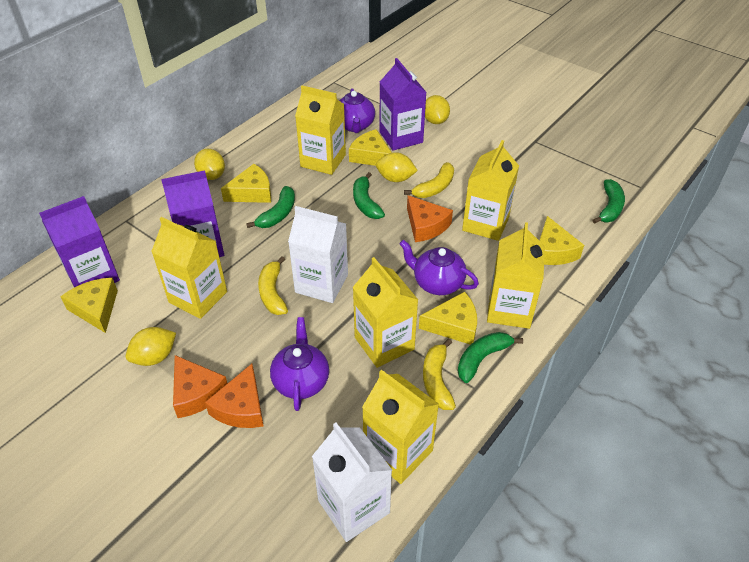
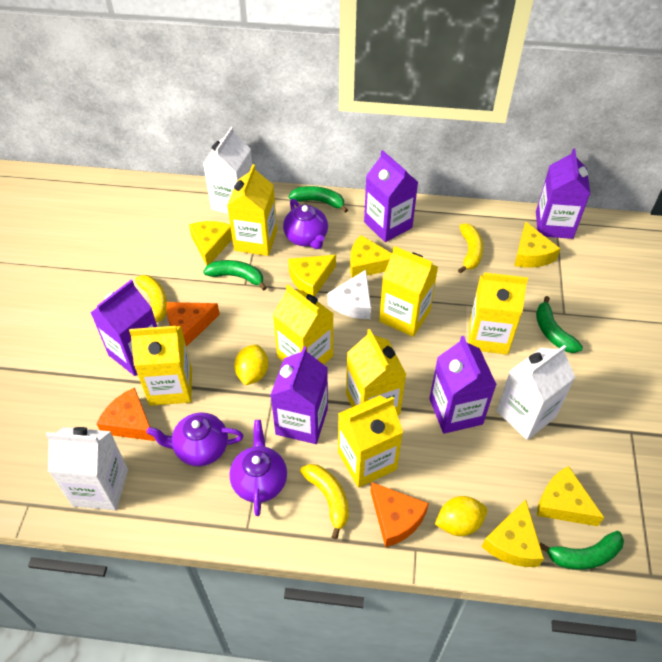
purple carton: [39,196,120,288] [161,170,224,257] [379,58,427,150] = 3 -> [91,280,157,376] [270,346,328,444] [364,150,418,242] [429,336,497,434] [536,148,591,239] = 5
white carton: [288,206,348,303] [312,423,392,542] = 2 -> [46,427,128,510] [203,127,252,214] [496,345,575,440] = 3
white cheese: none = 0 -> [328,270,371,319] = 1
yellow carton: [151,217,227,319] [295,86,346,175] [353,257,418,368] [362,370,439,484] [462,140,519,241] [487,222,545,329] = 6 -> [129,326,192,406] [227,164,277,256] [273,284,334,365] [338,395,403,488] [346,329,407,415] [379,246,438,337] [469,272,528,355] = 7
yellow cheese: [60,278,118,333] [221,164,271,203] [349,129,392,166] [419,292,477,345] [539,216,584,265] = 5 -> [189,221,232,265] [288,255,336,297] [350,235,392,278] [482,499,544,567] [514,222,561,268] [537,466,605,526] = 6
yellow lemon: [126,327,176,366] [194,149,225,180] [376,152,418,182] [425,95,450,124] = 4 -> [234,344,269,385] [435,496,487,536] = 2

